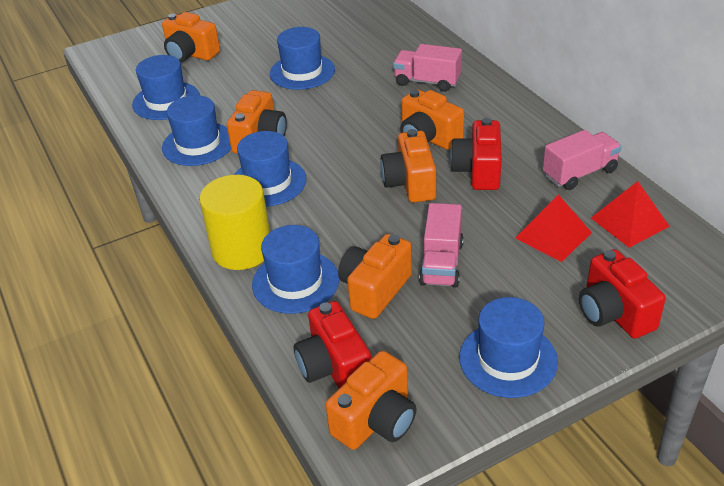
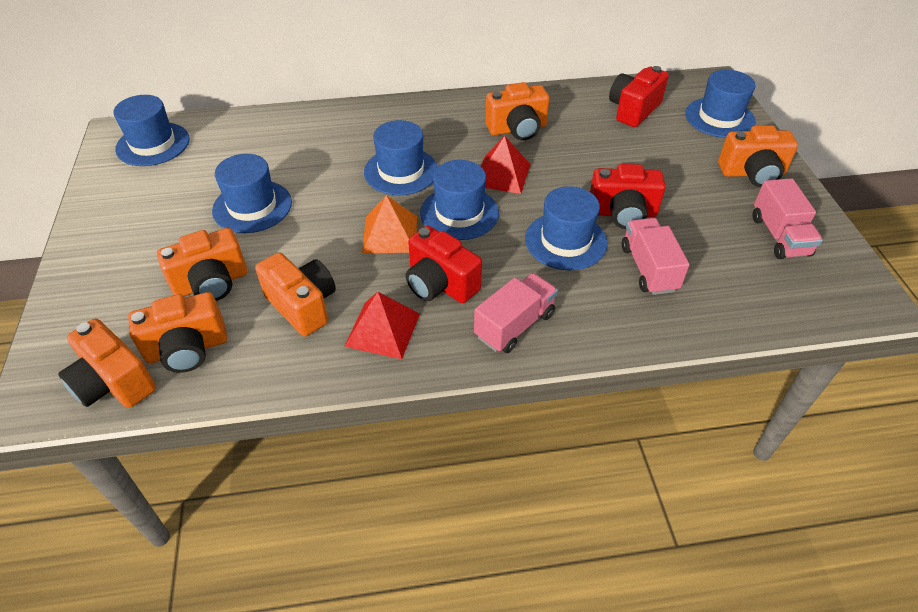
orange pyramid: none = 0 -> [362,195,417,253] = 1
yellow cylinder: [199,175,270,270] = 1 -> none = 0

